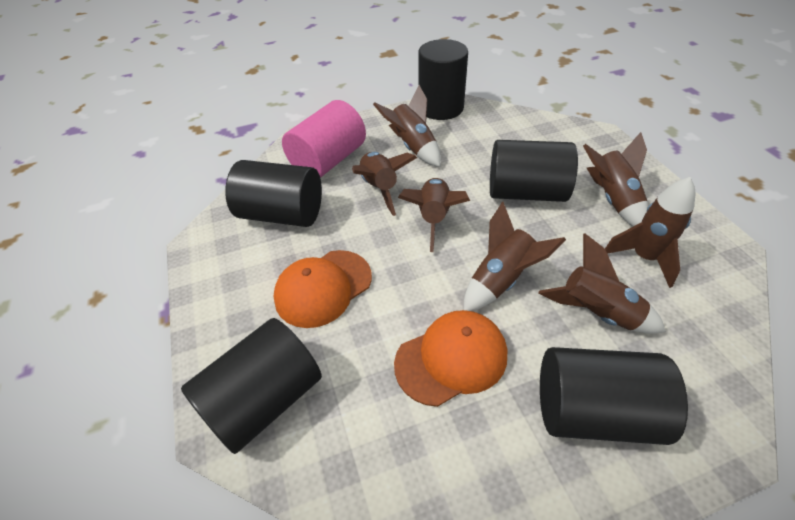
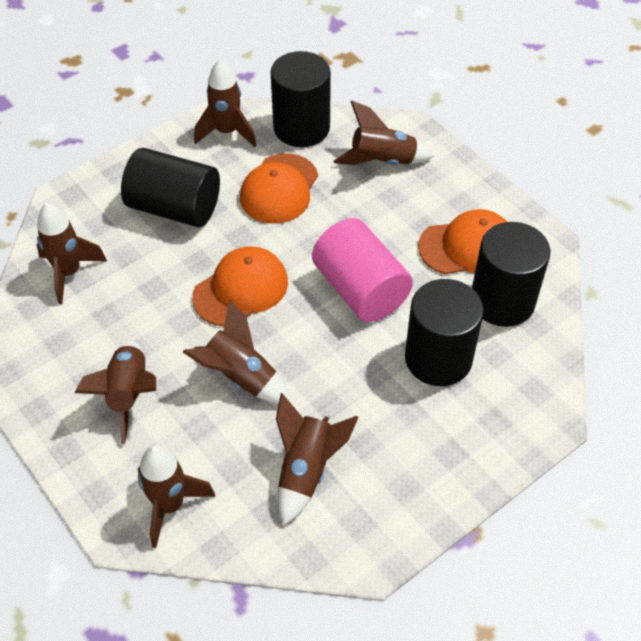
black cylinder: [181,318,322,454] [225,160,322,227] [418,39,468,120] [490,140,578,202] [540,347,688,445] = 5 -> [121,148,220,227] [270,51,331,147] [405,279,484,386] [472,222,550,327] = 4
orange cap: [273,250,372,328] [394,310,507,407] = 2 -> [192,246,288,326] [240,153,318,223] [418,209,507,274] = 3

